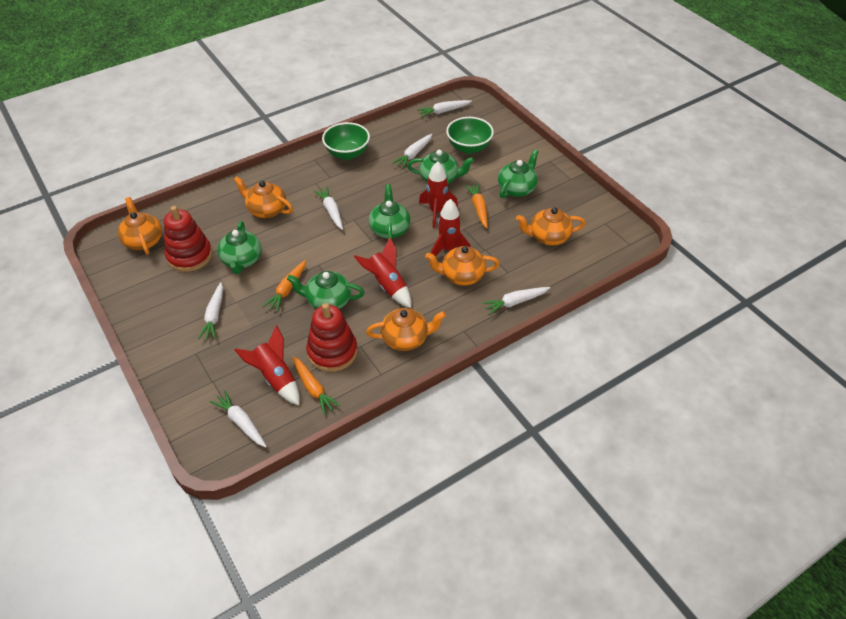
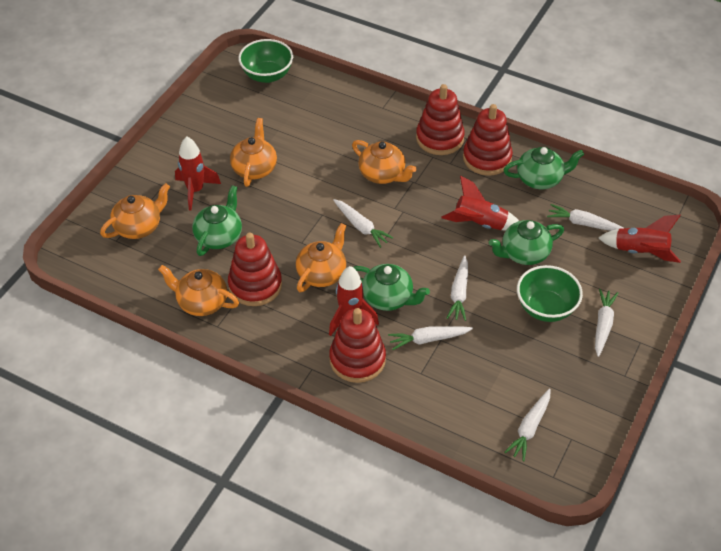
green teapot: [218,221,262,274] [287,271,365,309] [369,184,410,239] [407,150,474,184] [498,149,539,198] = 5 -> [192,185,242,256] [353,264,430,311] [489,220,564,265] [504,147,584,189] = 4
orange carrot: [263,260,306,312] [292,356,341,415] [465,183,488,228] = 3 -> none = 0
red stacking toy: [164,206,212,272] [306,303,357,372] = 2 -> [228,233,282,306] [329,308,386,383] [416,84,465,155] [463,104,513,176] = 4

